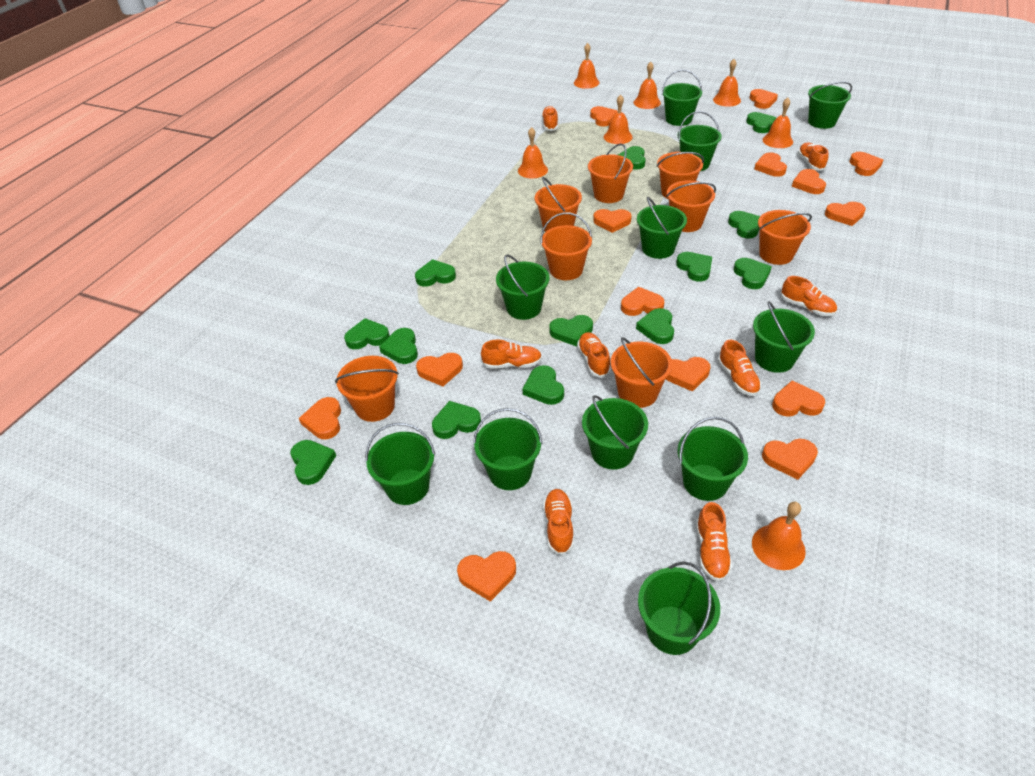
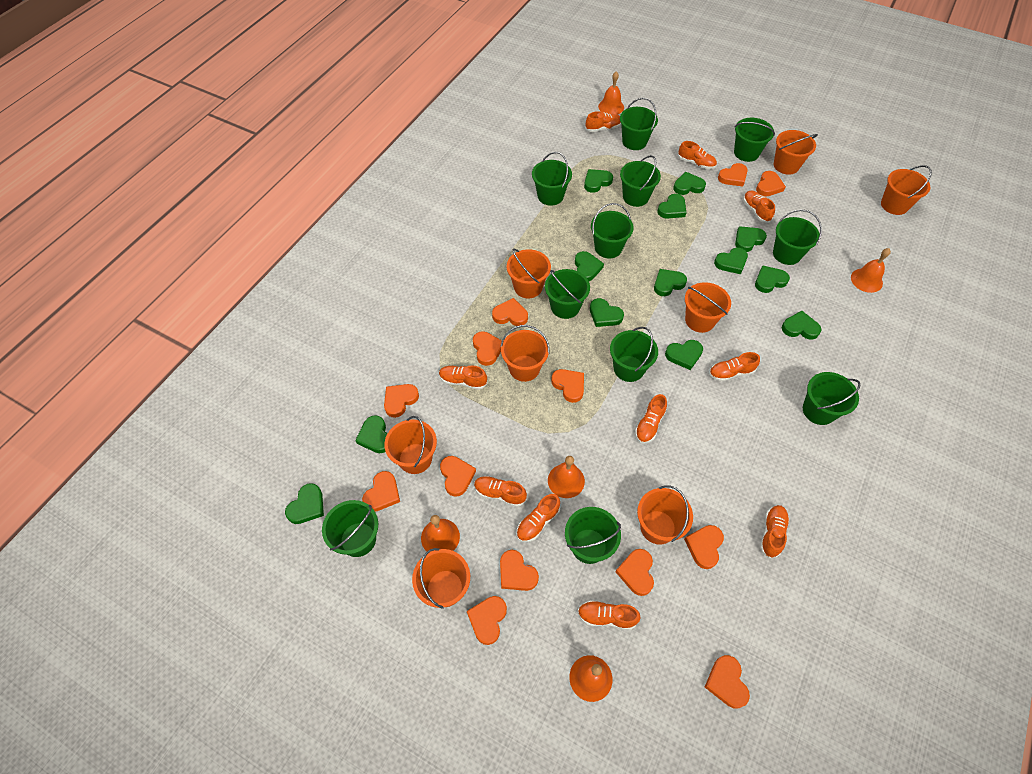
orange bell: [518,127,548,178] [574,43,599,89] [604,95,633,144] [634,62,661,109] [713,59,741,107] [752,502,806,570] [763,98,793,148] = 7 -> [421,515,460,551] [548,456,585,498] [569,655,612,702] [598,72,624,115] [851,248,891,293] = 5
orange heart: [299,397,341,439] [416,353,463,386] [457,551,516,602] [590,106,618,127] [593,209,632,233] [621,287,664,316] [666,357,710,392] [750,89,778,109] [754,153,787,177] [762,439,818,480] [772,380,825,417] [792,169,826,194] [825,202,866,226] [850,152,883,176] = 14 -> [362,471,400,512] [384,384,419,418] [440,456,476,497] [467,596,507,645] [473,331,502,366] [492,298,528,326] [500,550,539,591] [551,369,584,403] [616,549,654,596] [684,525,724,569] [705,655,750,708] [718,163,748,187] [756,171,786,197] = 13
orange shoe: [481,340,542,369] [542,106,558,131] [543,489,574,555] [577,332,611,378] [696,502,732,581] [718,339,761,396] [781,276,837,316] [798,143,829,171] = 8 -> [439,366,487,390] [474,476,527,507] [517,494,560,542] [578,600,641,630] [585,111,621,132] [635,394,667,444] [678,141,717,169] [709,352,760,381] [743,191,775,223] [760,505,789,558] = 10

